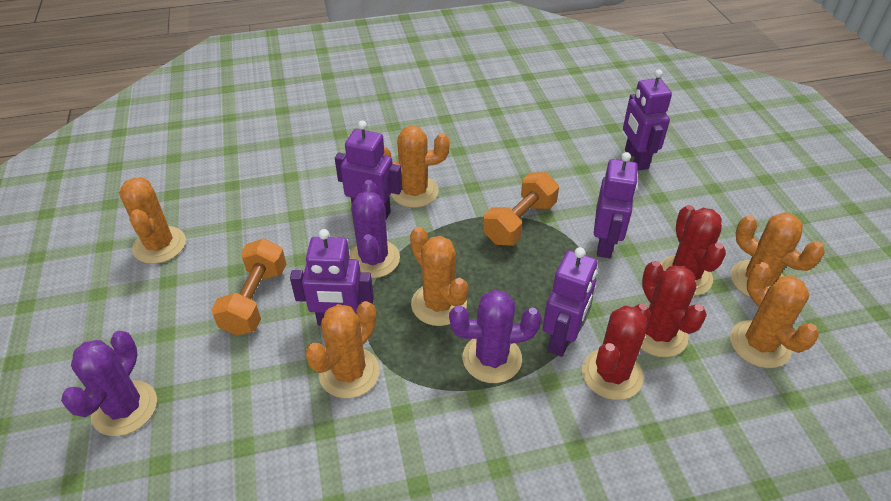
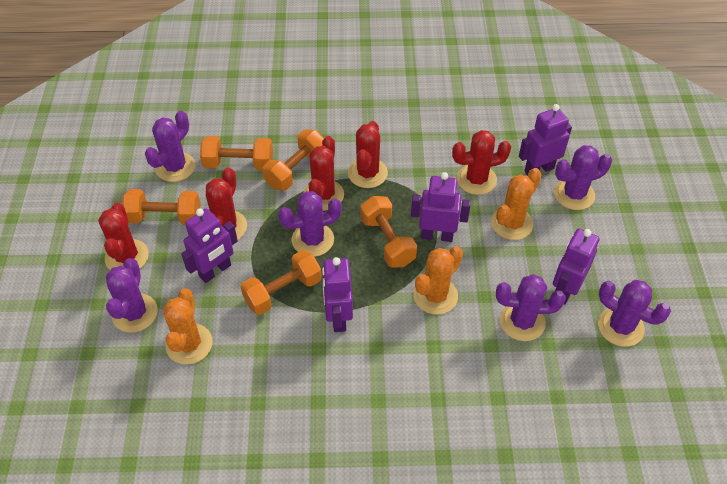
orange cactus: [119,177,186,264] [305,301,380,399] [384,126,450,208] [410,227,468,326] [730,262,819,368] [731,212,825,298] = 6 -> [163,288,212,365] [413,246,463,315] [491,168,542,240] = 3
orange dumbbell: [211,238,286,336] [483,172,559,246] = 2 -> [122,189,200,225] [200,136,273,170] [240,250,322,315] [262,129,324,191] [360,196,417,267] = 5
purple cactus: [61,331,157,436] [349,180,400,278] [449,290,542,383] = 3 -> [106,258,158,333] [145,111,195,182] [278,191,342,257] [496,274,566,341] [554,145,612,210] [598,280,671,347] = 6
red cactus: [582,303,651,400] [640,261,707,357] [660,205,726,296] = 3 -> [98,203,149,270] [206,168,247,240] [303,136,344,211] [348,121,388,188] [452,130,511,195] = 5

